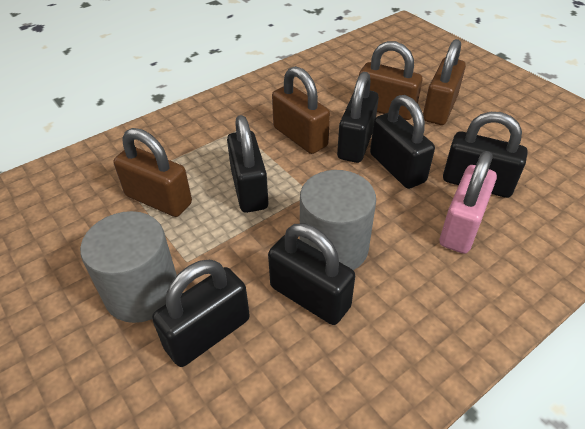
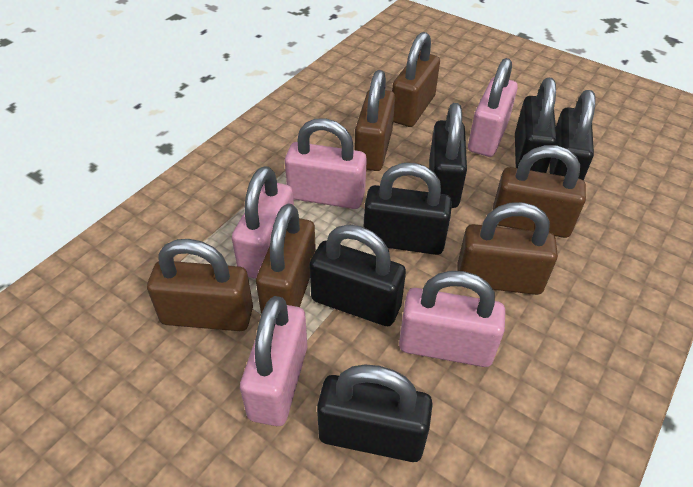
brown padlock: [113,128,192,217] [272,66,330,154] [359,41,422,120] [423,39,466,125] = 4 -> [147,239,253,331] [256,203,316,314] [354,70,395,171] [392,32,440,127] [457,202,558,295] [493,145,586,238] = 6
grey cylinder: [80,211,177,323] [300,170,376,270] = 2 -> none = 0
pink padlock: [440,151,497,254] = 1 -> [232,166,294,279] [240,296,307,426] [285,118,367,209] [399,271,505,367] [468,58,518,157] = 5

